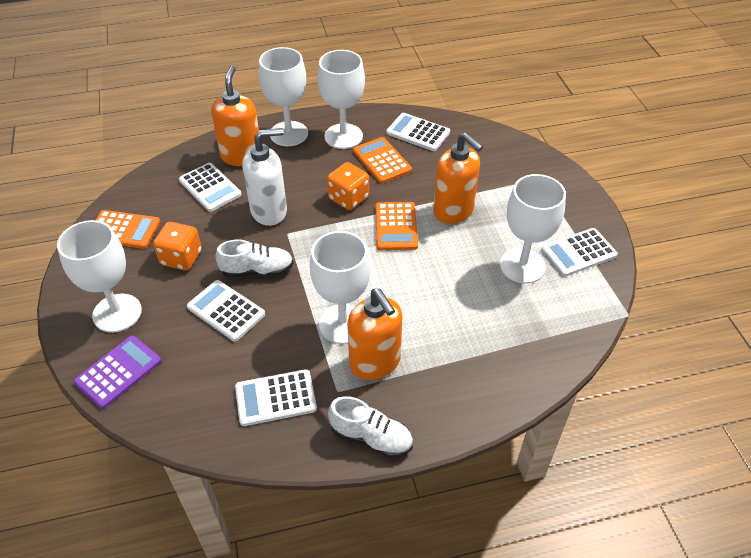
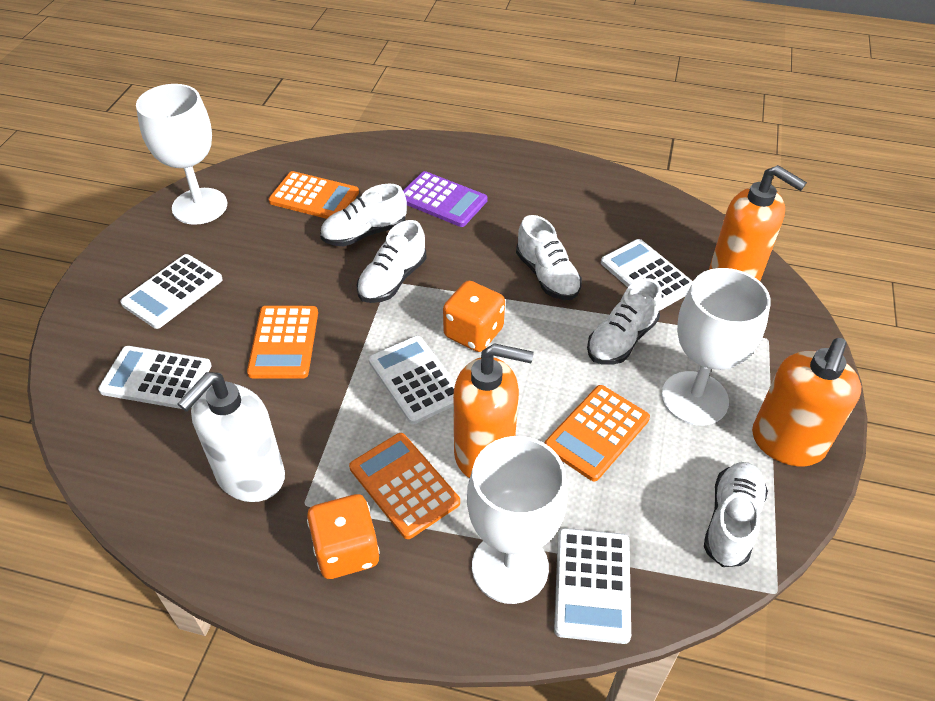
orange calculator: [96,210,160,249] [353,137,412,184] [375,202,418,250] = 3 -> [247,306,318,379] [269,171,359,219] [349,433,460,539] [545,385,650,481] = 4
white goblet: [57,220,142,333] [259,47,308,146] [310,231,370,344] [318,50,365,149] [500,174,566,284] = 5 -> [136,84,227,225] [467,436,567,604] [661,268,771,426] = 3
white shoe: [215,240,294,278] [328,396,413,458] = 2 -> [320,183,407,246] [357,220,427,303] [516,215,582,300] [587,278,662,365] [704,462,768,567] = 5

